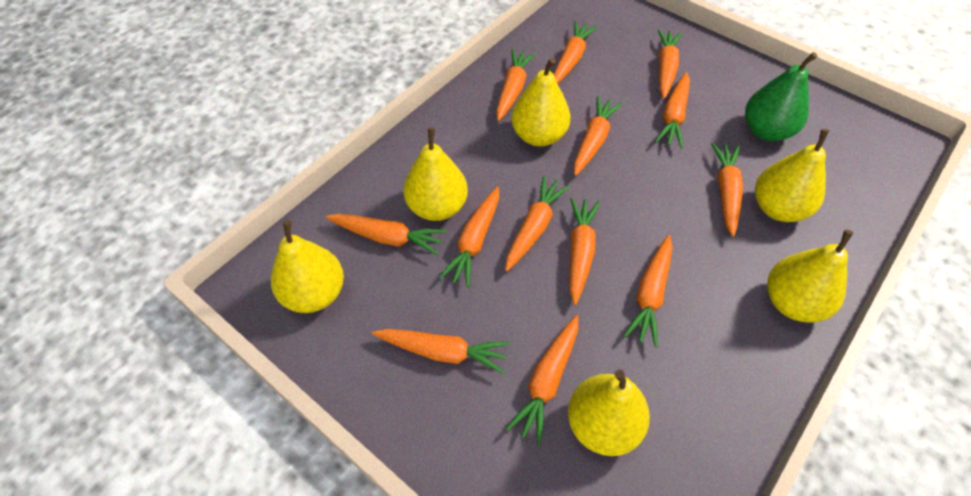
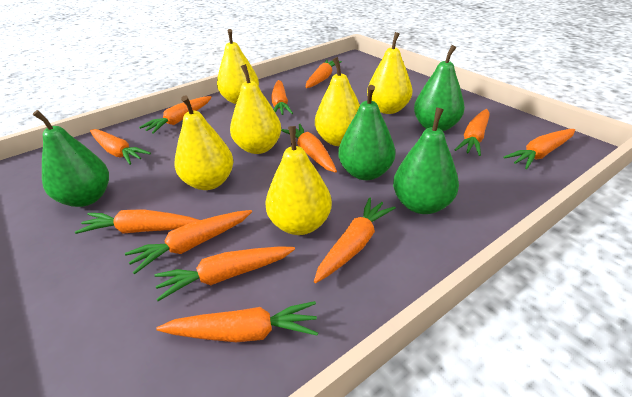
green pear: [745,52,818,141] = 1 -> [32,110,109,207] [338,85,396,180] [393,107,459,214] [414,45,465,131] = 4
orange carrot: [326,214,446,255] [372,329,510,374] [439,187,499,288] [496,49,536,122] [505,176,570,271] [506,315,578,445] [554,21,597,84] [569,198,600,305] [574,96,622,176] [624,235,673,347] [655,72,690,149] [658,29,682,99] [711,143,743,237] = 13 -> [75,209,200,234] [90,129,151,165] [125,210,252,274] [139,96,212,134] [155,246,295,301] [156,301,318,342] [271,80,293,115] [281,124,337,173] [305,59,342,88] [314,197,396,283] [455,109,490,156] [504,129,575,169] = 12

